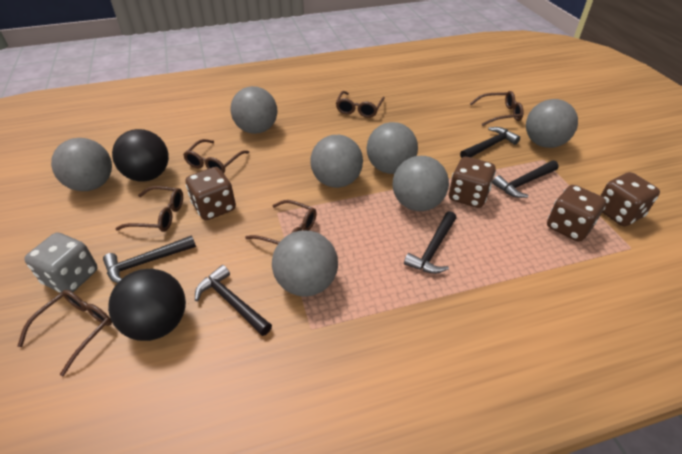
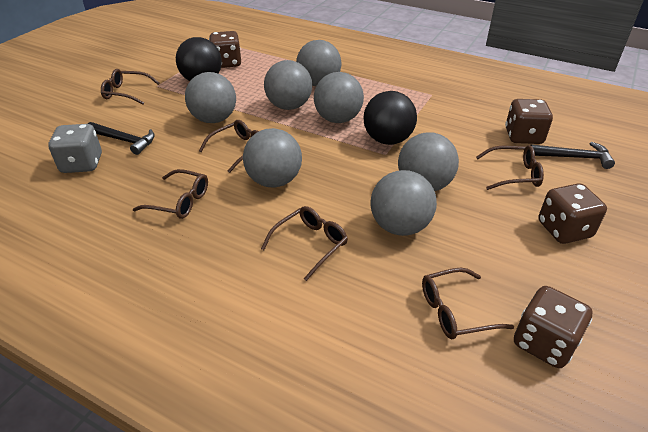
black hammer: [103,235,196,283] [195,265,272,336] [404,211,457,274] [460,127,520,158] [492,160,559,198] = 5 -> [88,122,155,155] [531,142,615,169] = 2

